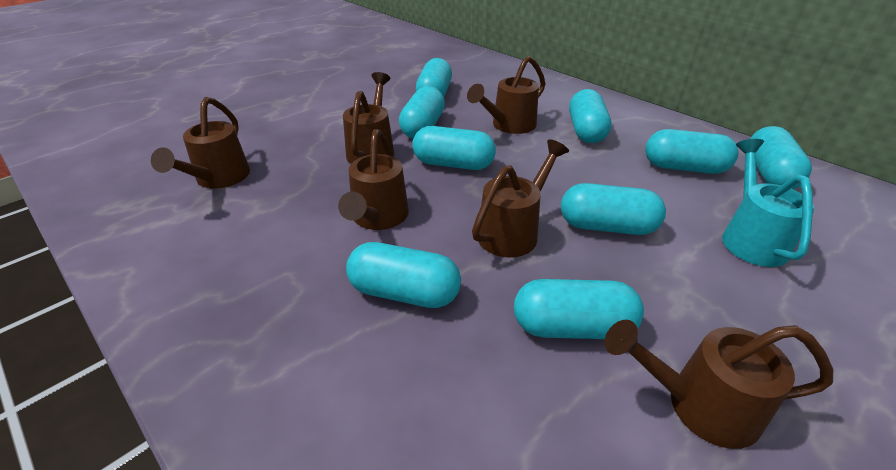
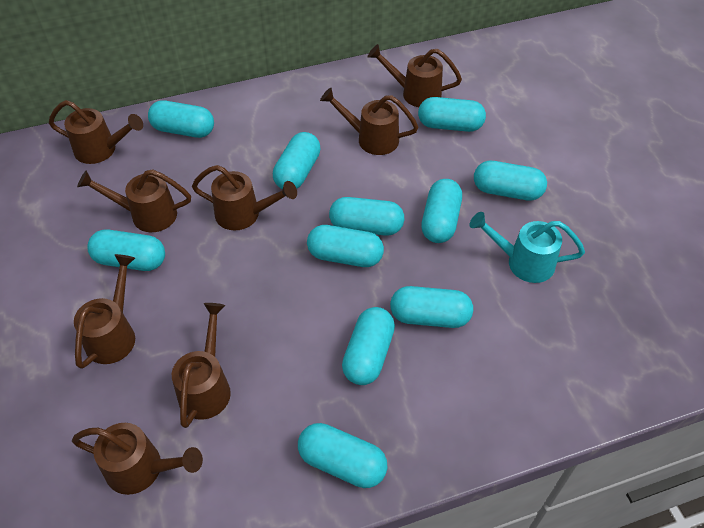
brown watering can: [151,97,250,189] [338,129,409,230] [343,72,394,164] [467,56,546,134] [472,139,569,258] [604,320,833,449] = 6 -> [49,100,143,164] [72,423,203,495] [74,254,135,369] [77,169,191,232] [172,303,231,428] [192,165,297,231] [320,88,418,155] [368,44,462,107] = 8
turquoise capsule: [346,242,461,308] [399,86,445,138] [412,126,496,170] [416,58,452,97] [514,279,644,339] [561,183,666,235] [569,89,611,143] [645,129,738,174] [750,126,812,189] = 9 -> [87,230,165,271] [148,100,214,138] [273,132,321,189] [298,423,387,488] [307,225,384,267] [329,197,404,236] [342,307,395,385] [390,286,473,328] [418,97,486,132] [421,179,462,243] [474,161,547,201] = 11

